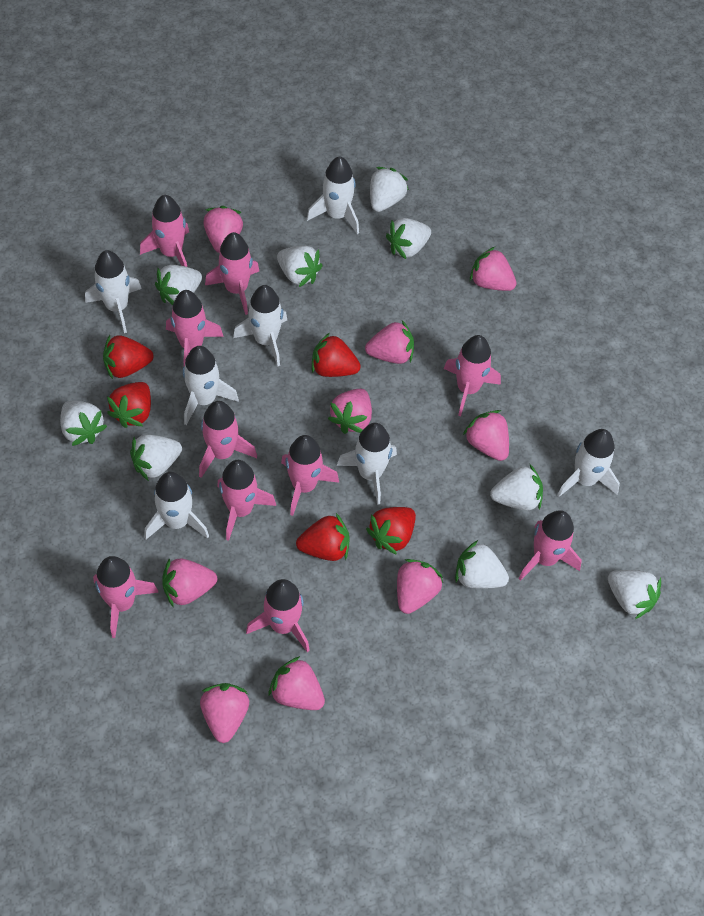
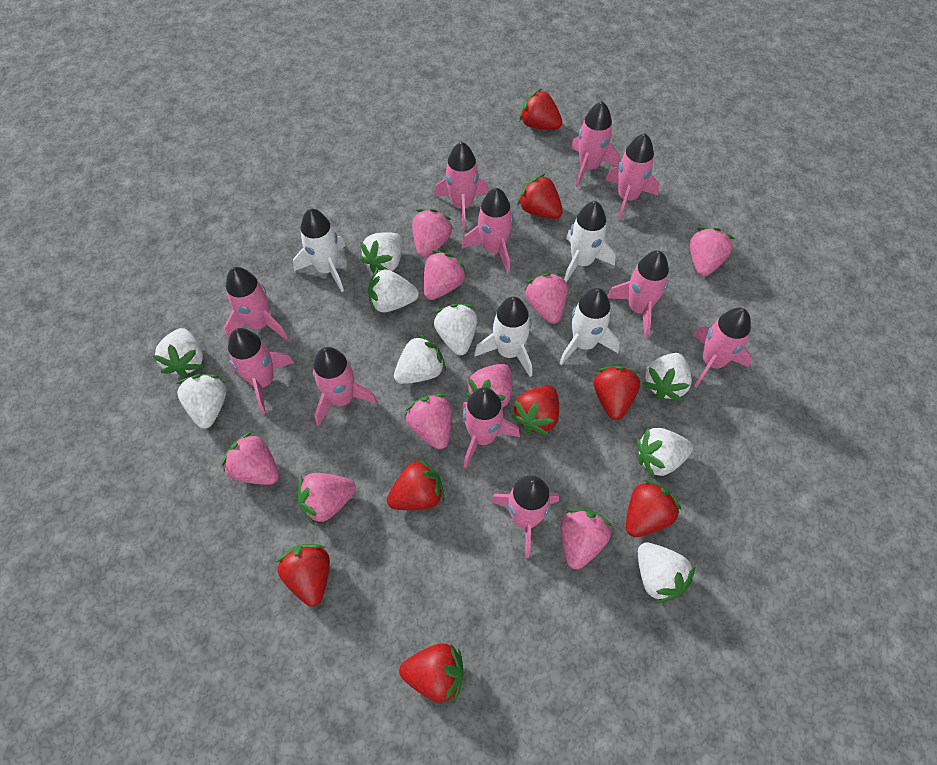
pink rocket: [93,556,159,638] [140,195,189,267] [166,290,224,366] [199,401,257,478] [205,232,259,315] [217,460,276,541] [246,579,310,652] [281,435,339,516] [444,335,501,416] [518,510,582,581] = 10 -> [224,267,288,340] [228,328,294,413] [313,347,378,426] [434,142,488,230] [461,188,513,273] [462,387,520,468] [490,475,559,558] [571,101,620,188] [605,133,659,220] [607,251,669,337] [693,308,752,388] = 11
red strawberry: [103,335,154,379] [107,382,151,428] [296,513,350,561] [312,333,361,377] [366,507,416,555] = 5 -> [275,544,330,607] [387,458,445,510] [399,643,463,703] [511,386,559,436] [517,174,563,219] [519,89,562,130] [594,366,640,420] [626,480,681,537] = 8
white rocket: [85,250,142,333] [144,472,209,539] [183,346,239,425] [233,285,287,367] [307,156,359,234] [337,423,397,505] [557,429,620,497] = 7 -> [293,208,345,292] [474,297,532,377] [559,288,620,365] [564,201,616,283] = 4

